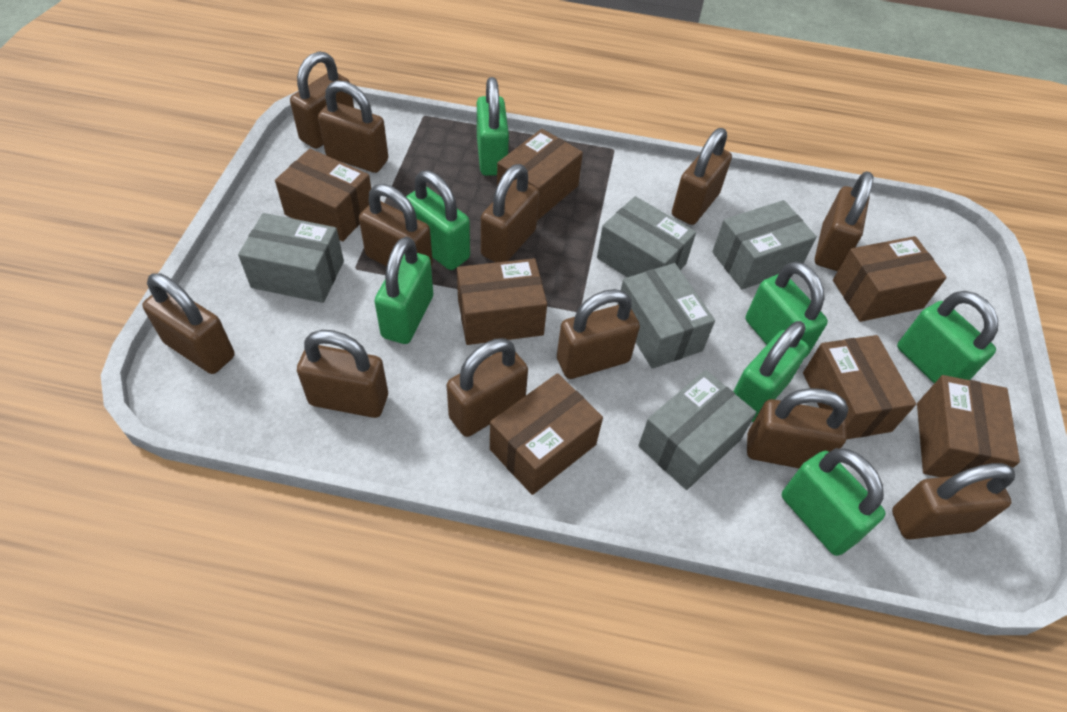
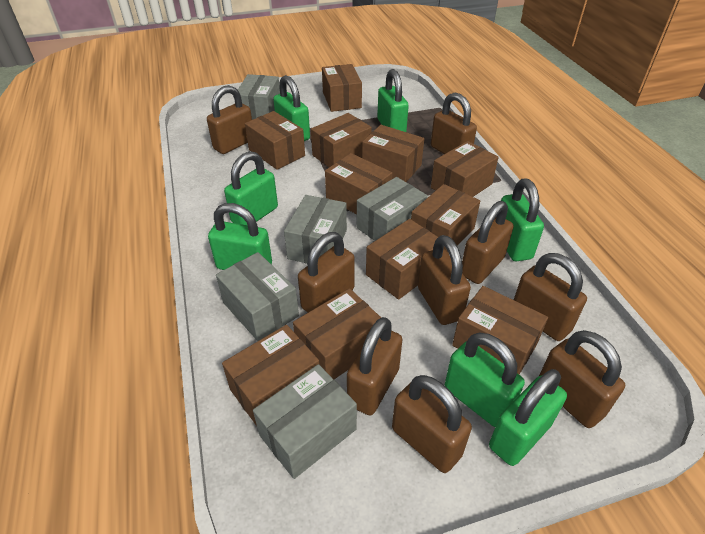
brown box: [275,149,371,241] [457,258,547,345] [490,373,603,495] [497,129,583,221] [803,335,916,439] [833,236,947,322] [917,375,1020,477] = 7 -> [222,325,319,426] [245,111,305,170] [293,288,381,379] [311,113,372,167] [322,64,362,112] [325,153,392,214] [362,125,424,182] [366,219,438,300] [411,184,480,254] [431,141,499,197] [452,286,548,374] = 11
brown padlock: [142,273,235,374] [290,51,354,149] [297,330,388,418] [318,80,388,173] [359,184,433,267] [447,338,528,437] [481,164,539,263] [557,289,640,379] [672,128,732,225] [747,388,848,468] [815,171,874,271] [892,463,1015,540] = 12 -> [207,85,252,154] [298,232,355,312] [347,317,403,415] [392,375,472,473] [418,235,471,325] [431,93,477,154] [462,201,514,284] [514,253,587,341] [539,330,625,428] = 9

